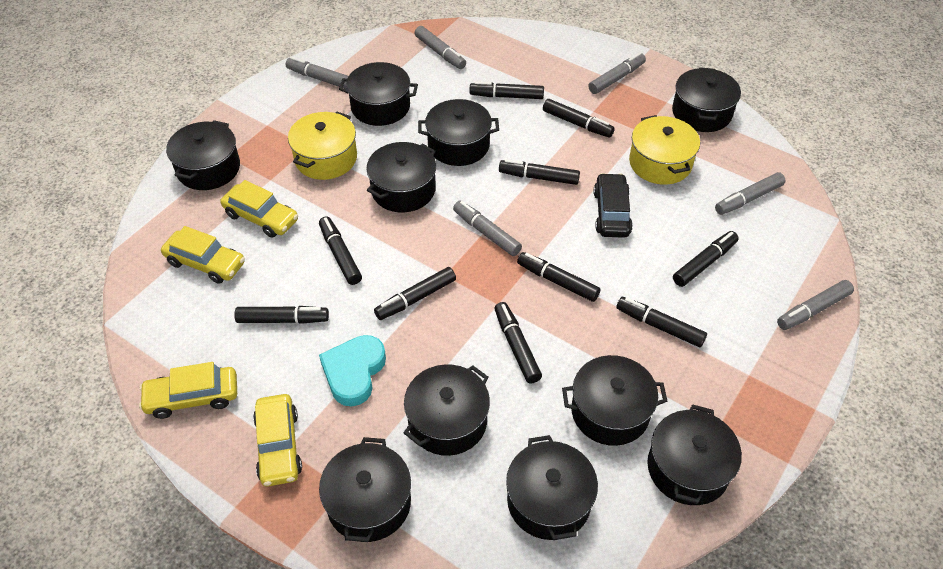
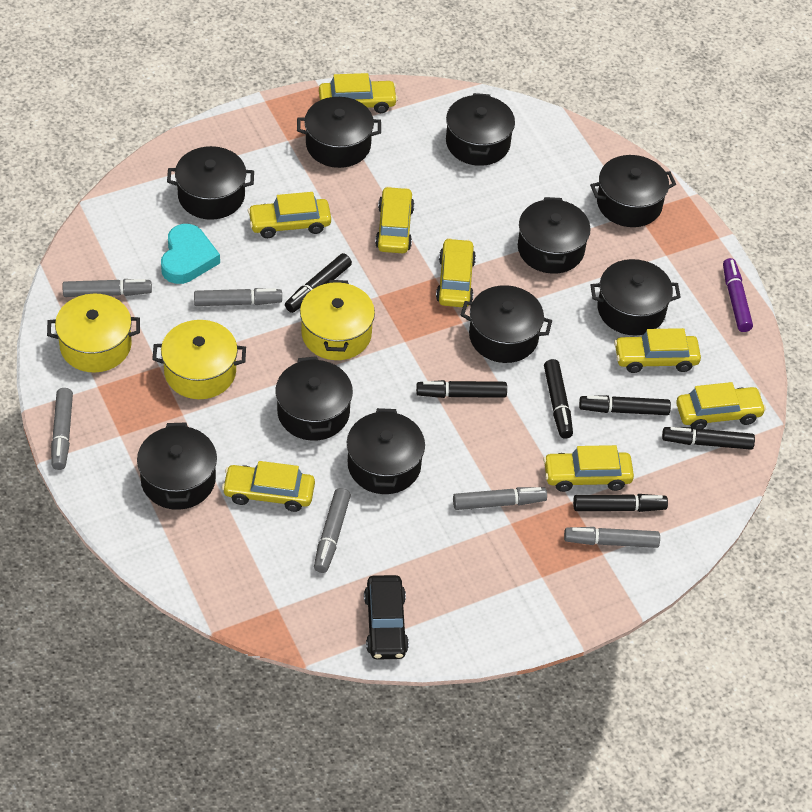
black marker: [234,306,329,324] [319,217,362,285] [374,267,456,320] [469,81,544,99] [494,302,542,384] [499,159,580,185] [517,252,601,302] [543,99,615,138] [616,297,707,347] [673,231,739,287] = 10 -> [285,253,352,313] [416,380,507,398] [544,359,573,439] [573,494,668,512] [579,395,671,415] [662,427,755,450] = 6
purple marker: none = 0 -> [723,258,753,332] = 1
yellow car: [139,362,237,419] [161,226,245,284] [220,180,298,238] [253,394,302,487] = 4 -> [222,461,315,512] [248,192,331,238] [319,73,398,113] [375,186,415,253] [436,238,476,307] [543,445,634,492] [614,328,701,373] [676,382,766,429] = 8
yellow pot: [288,111,357,180] [629,115,700,185] = 2 -> [47,294,140,373] [152,320,246,399] [300,280,375,360] = 3

